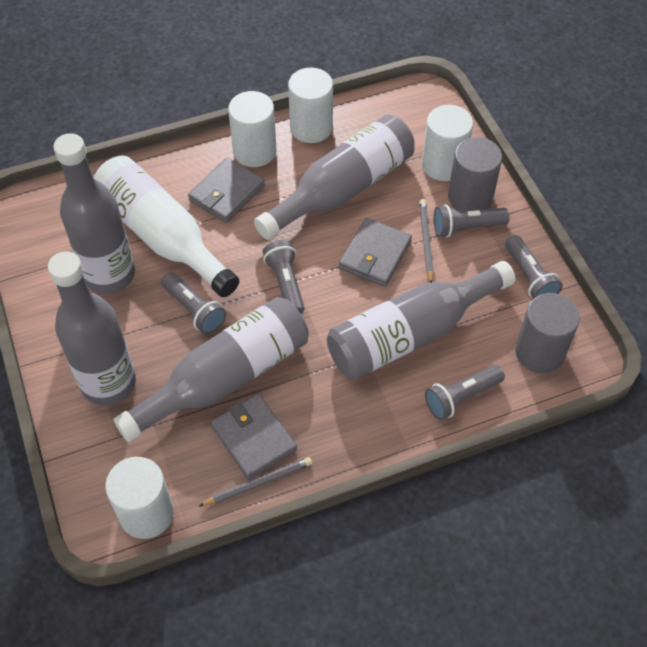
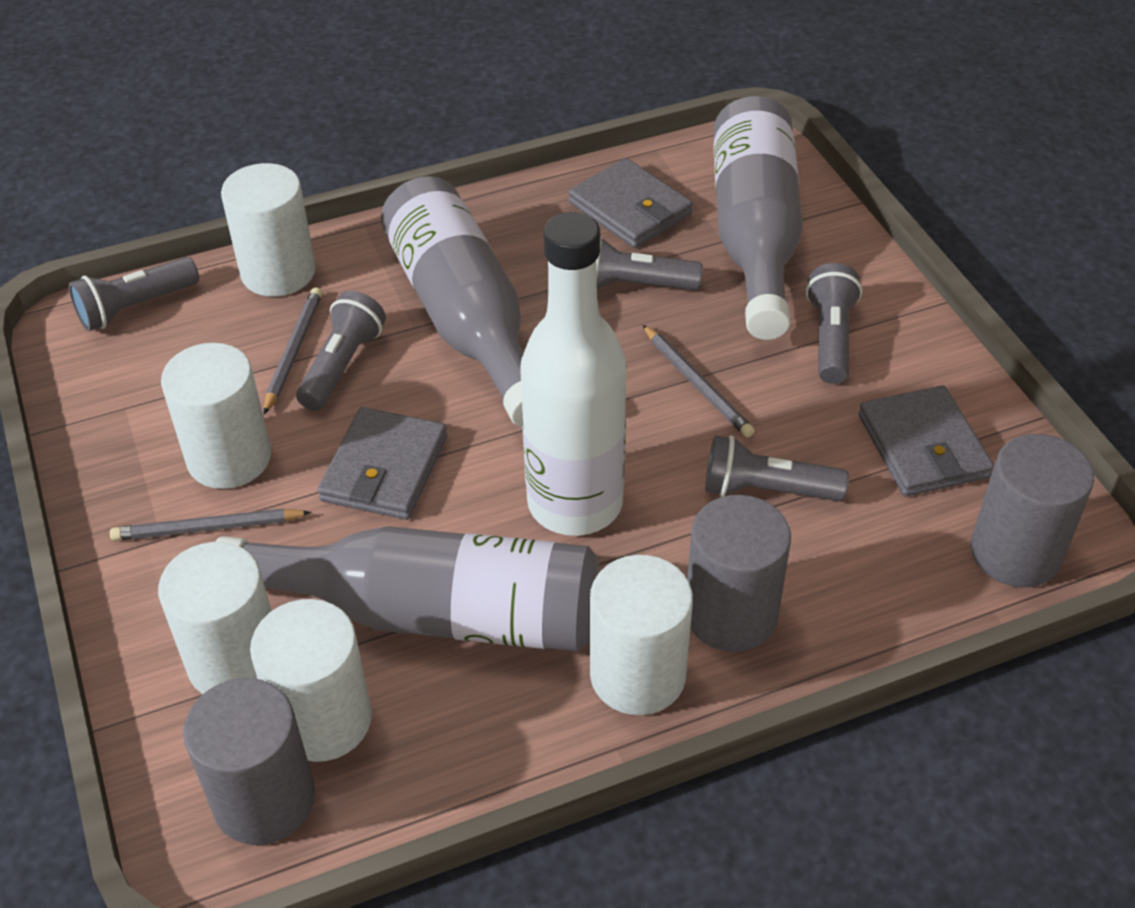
grey bottle: [48,251,136,406] [53,133,135,294] [113,297,309,442] [254,115,415,240] [327,261,515,380] = 5 -> [215,526,599,652] [381,176,523,427] [713,96,803,340] = 3
grey cylinder: [448,137,502,211] [515,293,580,373] = 2 -> [183,678,315,845] [687,495,791,652] [971,434,1094,587] = 3
grey pencil: [199,457,312,506] [419,199,434,283] = 2 -> [110,508,311,541] [264,287,322,414] [643,325,755,438] = 3
white cylinder: [105,457,174,539] [228,91,276,167] [288,67,333,143] [422,105,473,181] = 4 -> [158,542,271,694] [161,343,271,489] [221,163,316,296] [250,599,372,762] [590,555,693,715] = 5

